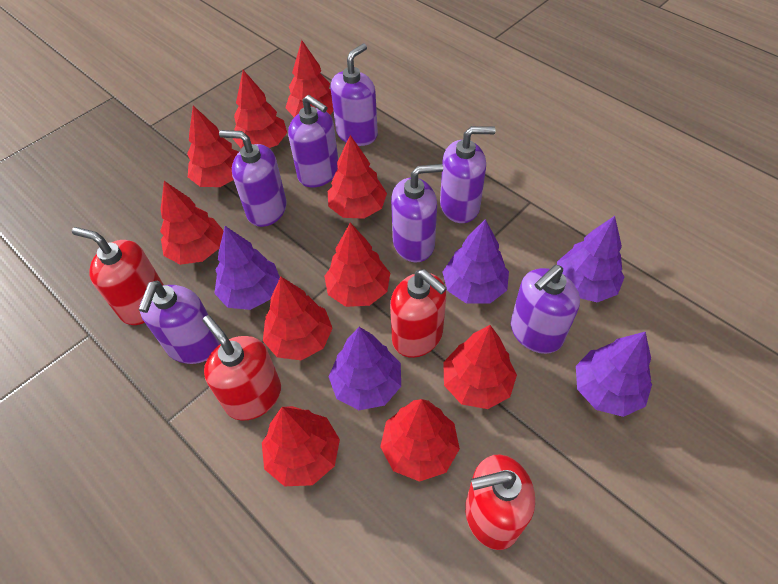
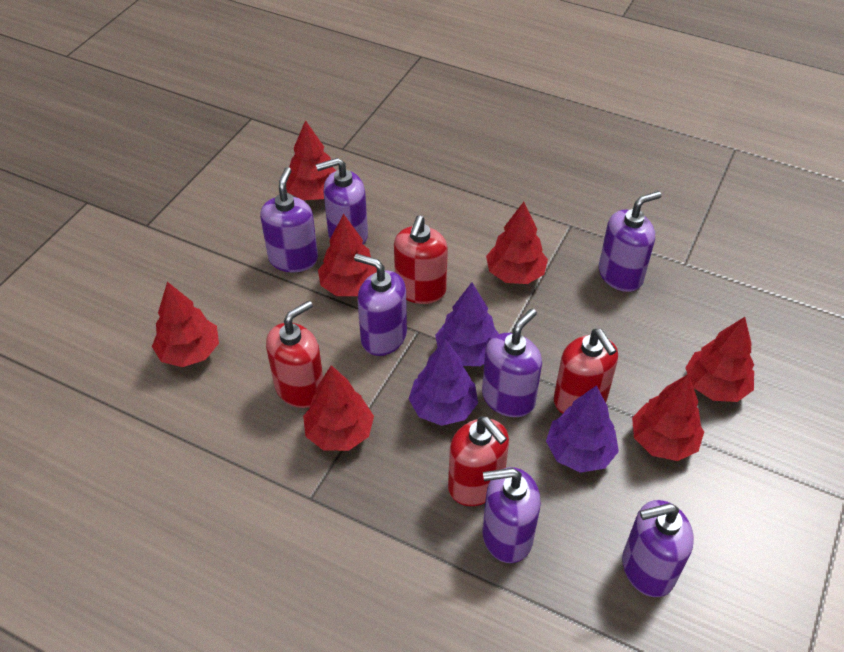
purple tree: [214,226,280,310] [329,327,401,410] [442,219,509,304] [557,216,625,302] [576,332,652,417] = 5 -> [409,339,478,426] [435,282,499,366] [546,385,619,473] = 3
red tree: [160,181,224,265] [187,106,239,187] [232,70,287,148] [262,406,340,486] [263,277,333,360] [285,40,333,117] [324,223,390,307] [328,135,387,219] [380,399,460,482] [443,325,517,409] = 10 -> [152,282,219,367] [286,120,336,200] [303,365,374,451] [318,214,377,296] [486,202,548,284] [632,374,704,461] [686,317,754,402] = 7

